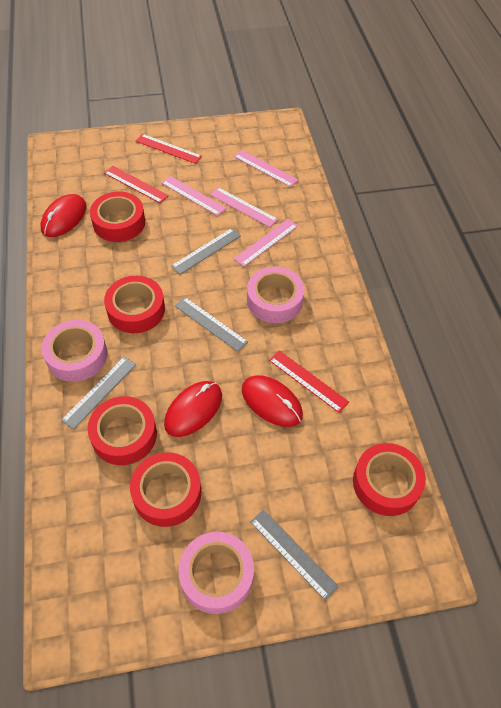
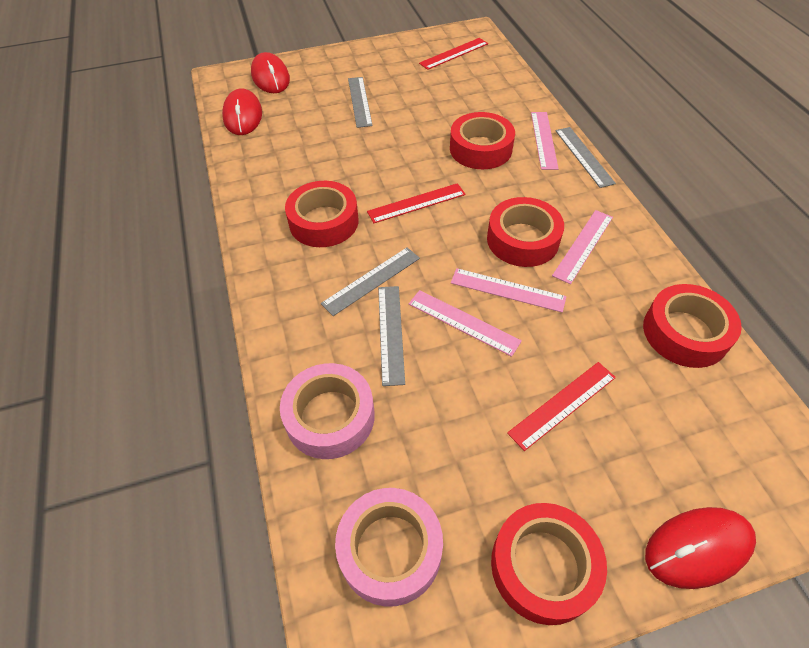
pink tape: [41,320,107,382] [178,532,254,614] [247,266,305,323] = 3 -> [280,363,375,459] [335,488,443,607] = 2

